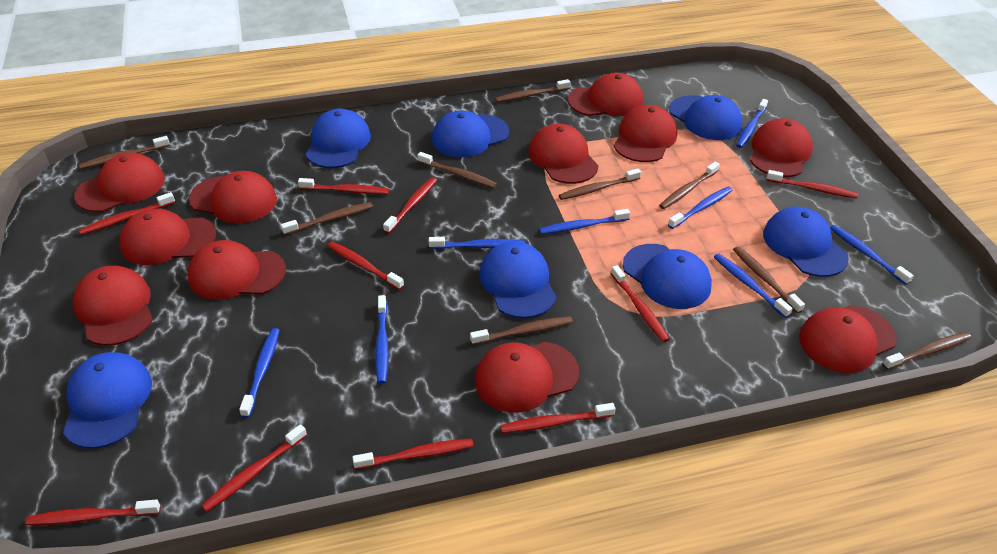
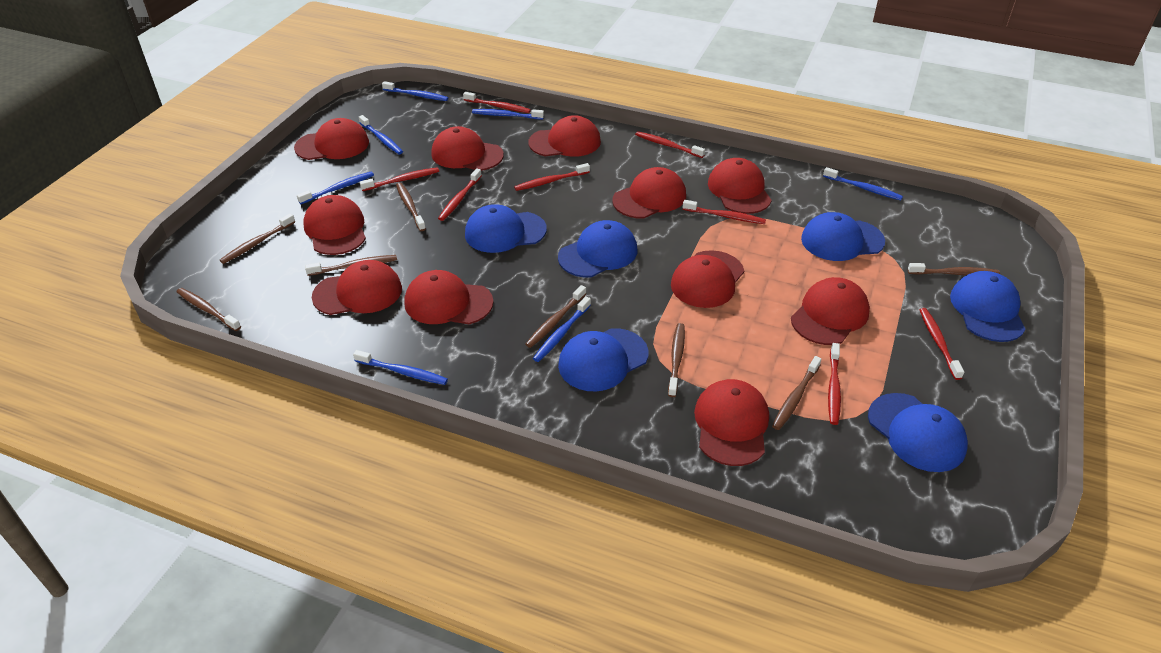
blue cap: [63,352,152,449] [306,109,371,168] [432,110,509,158] [479,241,556,318] [623,244,712,309] [669,95,743,140] [763,206,849,277] = 7 -> [465,204,547,253] [558,220,637,277] [558,328,648,391] [801,212,885,261] [868,393,968,472] [950,271,1026,342] = 6
blue toothbrush: [239,328,280,418] [375,295,389,384] [429,237,525,249] [539,209,630,234] [668,186,733,229] [714,253,793,318] [736,99,768,148] [830,225,914,285] = 8 -> [297,171,374,204] [353,350,448,385] [359,115,403,154] [382,81,448,101] [472,109,544,120] [533,296,591,362] [823,167,903,201] = 7
brown toothbrush: [79,136,170,169] [281,202,373,235] [417,152,497,188] [470,316,573,345] [495,79,571,102] [559,169,641,200] [659,162,720,209] [733,246,805,313] [882,332,972,370] = 9 -> [177,288,241,331] [220,213,295,264] [305,255,397,276] [396,182,426,231] [525,285,586,348] [668,323,685,397] [772,356,821,430] [908,263,1000,275] = 8
red toothbrush: [26,499,160,525] [79,192,175,235] [201,424,307,512] [298,178,389,194] [328,242,404,290] [352,438,474,469] [383,177,437,234] [500,403,616,433] [611,265,670,342] [767,170,858,198] = 10 -> [360,167,439,191] [438,168,482,221] [463,92,531,113] [514,163,590,191] [635,131,705,158] [683,200,766,224] [828,343,841,425] [919,308,964,380] = 8

